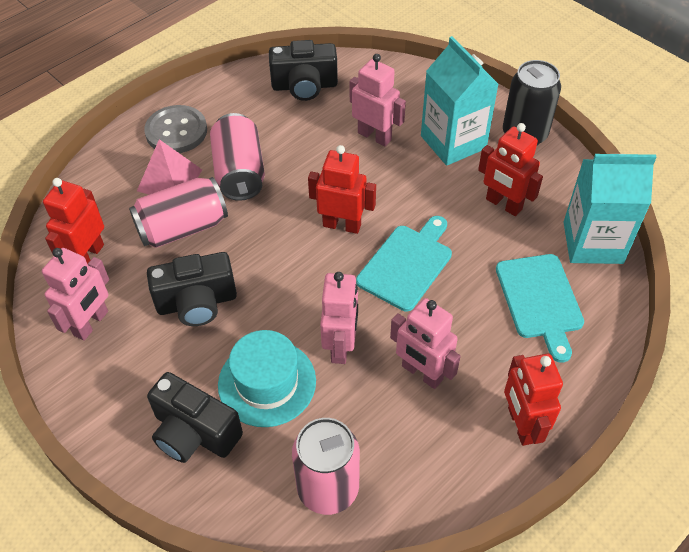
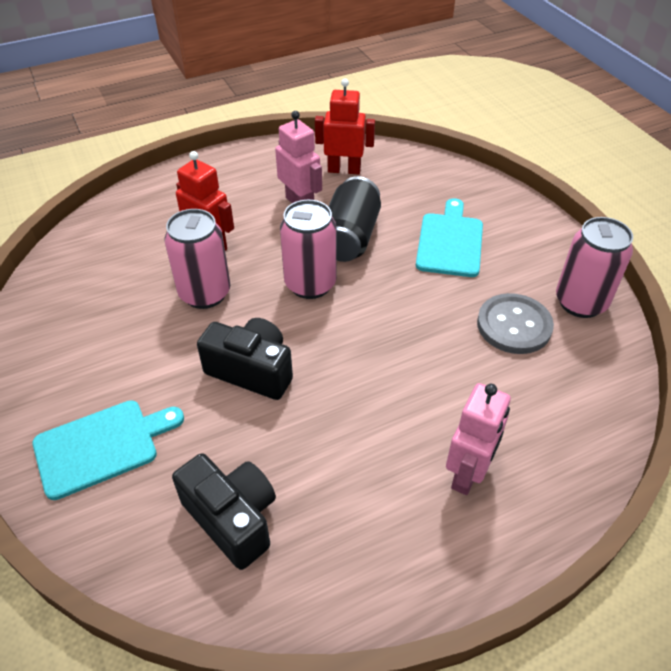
black camera: [147,252,237,326] [147,372,243,463] [269,40,338,101] = 3 -> [172,453,276,570] [197,318,293,400] = 2
pink pyramid: [137,139,202,195] = 1 -> none = 0
pink robot: [42,248,109,341] [320,272,358,364] [350,54,406,146] [390,298,461,389] = 4 -> [275,111,322,203] [446,383,511,495] = 2
red robot: [43,178,104,264] [308,145,376,234] [478,123,543,216] [504,353,563,446] = 4 -> [176,151,234,251] [315,78,375,174] = 2
turquoise carton: [421,36,499,166] [563,154,657,264] = 2 -> none = 0
turquoise hat: [218,330,316,427] = 1 -> none = 0

